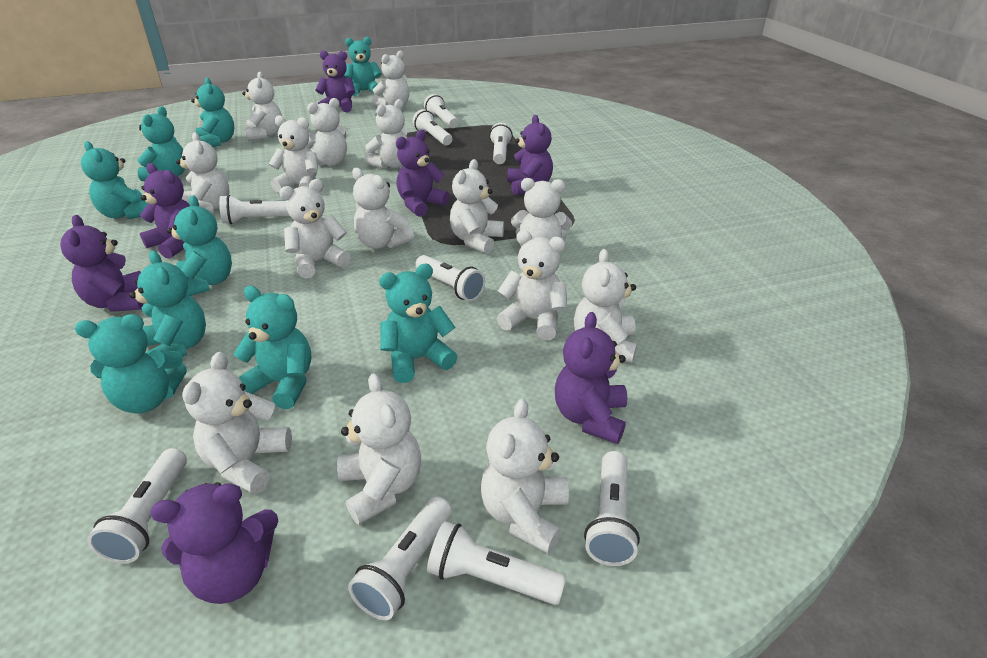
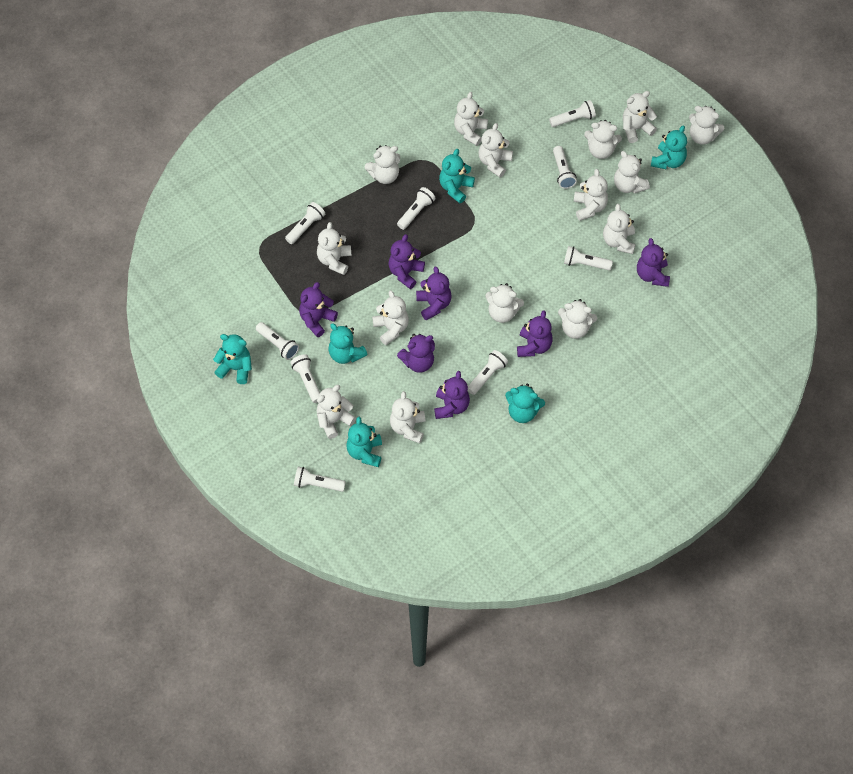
turquoise teddy bear: [75,314,187,414] [81,141,148,219] [129,251,206,357] [137,106,185,181] [167,195,232,296] [191,78,235,147] [233,286,311,409] [344,37,382,96] [379,264,457,383] = 9 -> [213,334,252,384] [329,323,368,364] [346,417,382,467] [439,149,475,203] [505,384,545,423] [651,126,687,169] = 6

